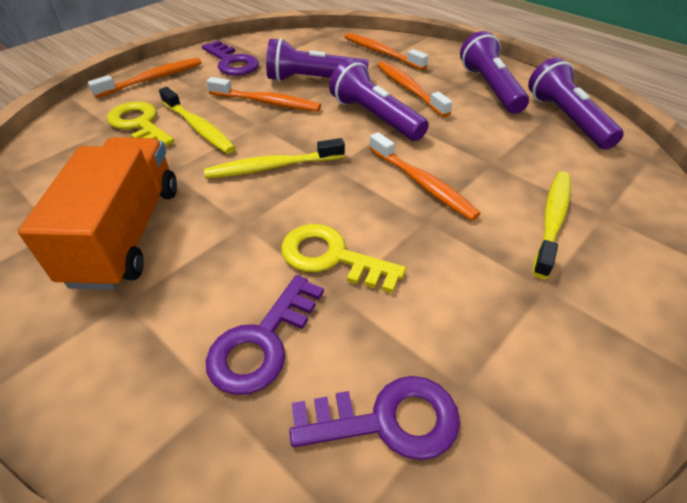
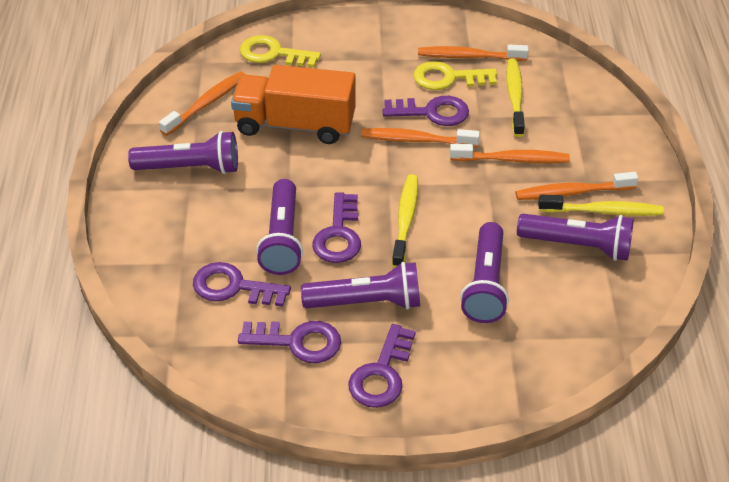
purple flashlight: [266,38,369,82] [329,59,429,141] [460,31,529,114] [528,57,624,150] = 4 -> [128,131,238,174] [256,179,303,275] [301,262,420,310] [460,222,509,323] [517,214,634,261] = 5
purple key: [202,41,259,76] [206,275,324,395] [289,376,460,460] = 3 -> [193,262,291,307] [238,321,341,363] [312,192,361,263] [348,324,416,408] [382,96,469,126] = 5

